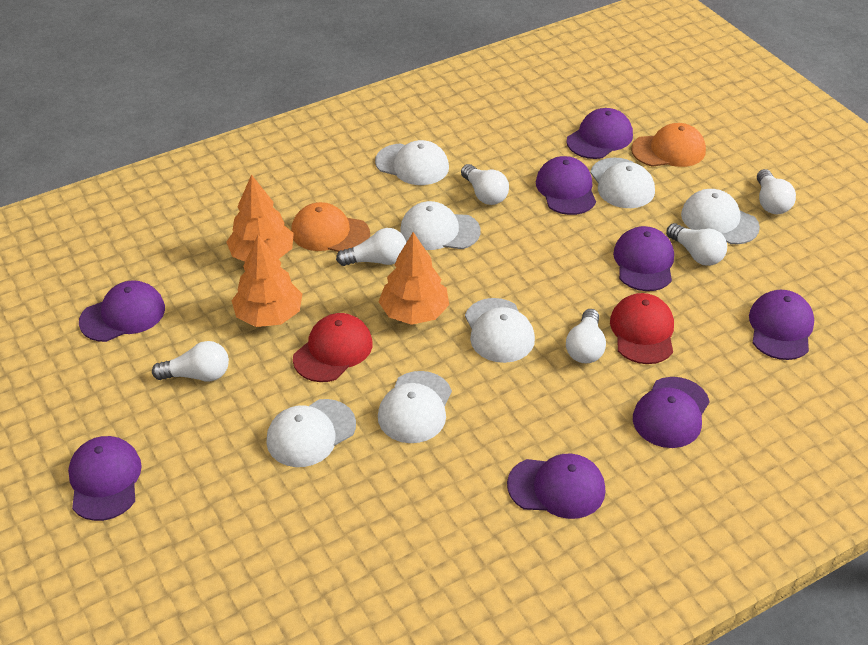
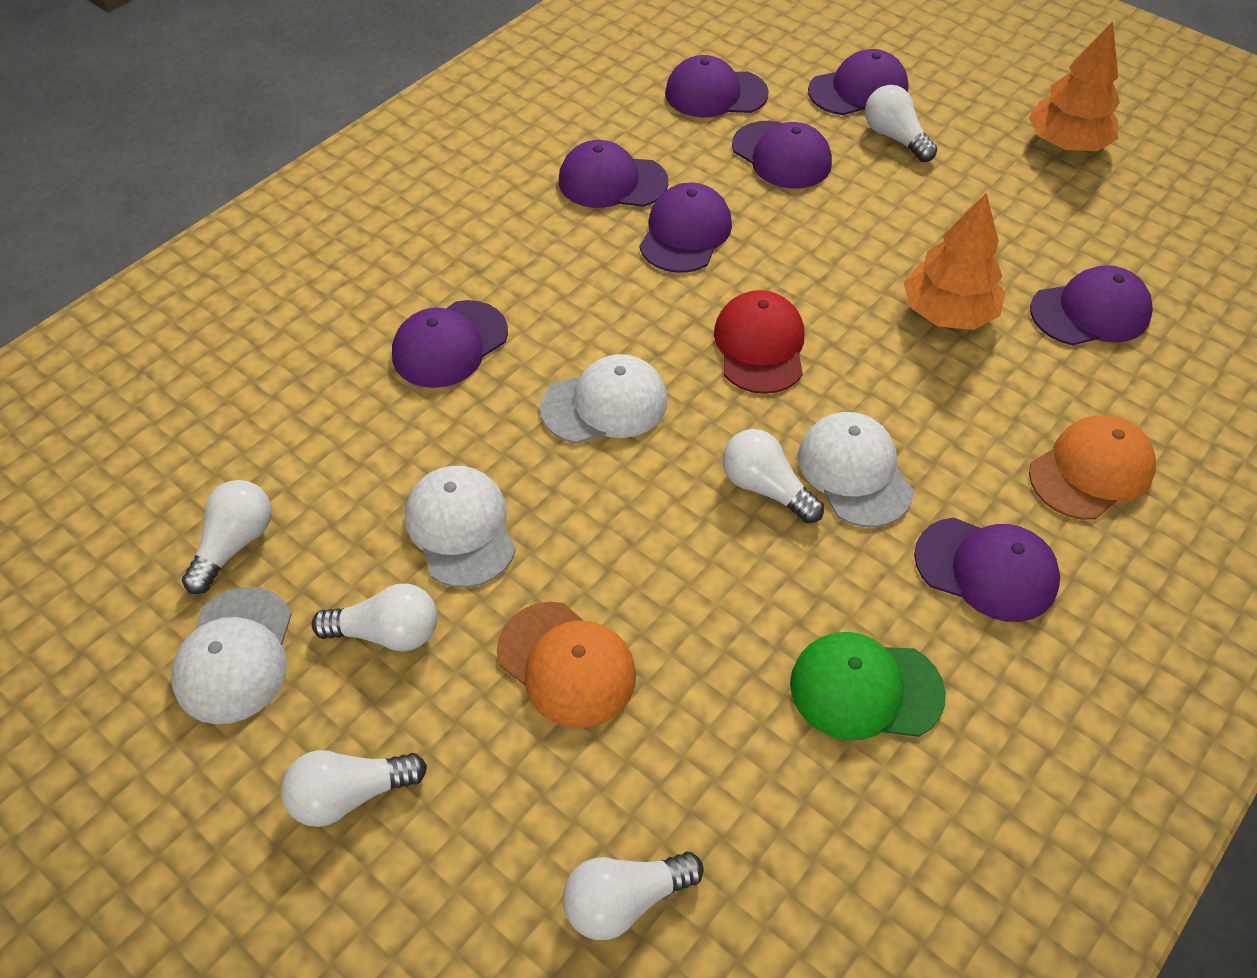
green cap: none = 0 -> [790,632,946,740] = 1
orange tree: [226,174,294,262] [231,235,302,327] [378,232,449,325] = 3 -> [903,193,1005,330] [1029,21,1120,151] = 2
red cap: [293,313,373,382] [610,293,674,364] = 2 -> [714,290,804,394] = 1
white cap: [266,399,356,467] [375,140,449,185] [378,371,452,443] [400,201,481,250] [465,298,535,363] [590,158,655,208] [681,189,760,244] = 7 -> [171,587,292,724] [405,466,516,588] [540,354,668,444] [798,412,914,527] = 4

